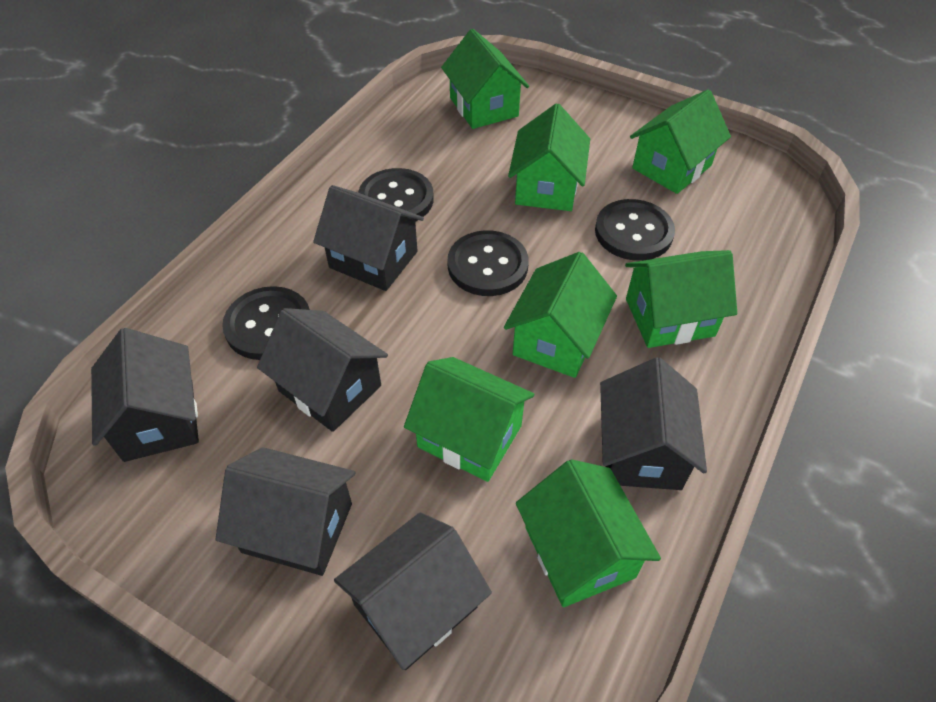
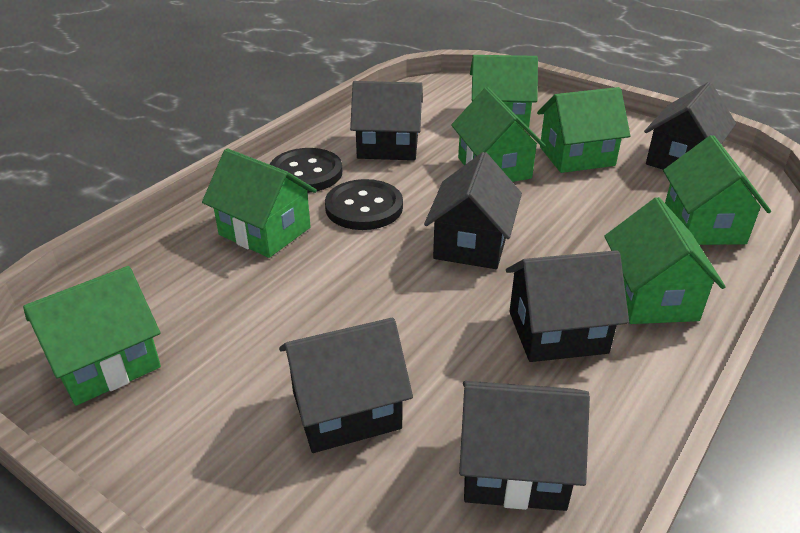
black button: [222,286,310,360] [358,168,434,222] [447,230,529,296] [595,199,675,261] = 4 -> [270,148,342,193] [325,179,403,230] = 2

